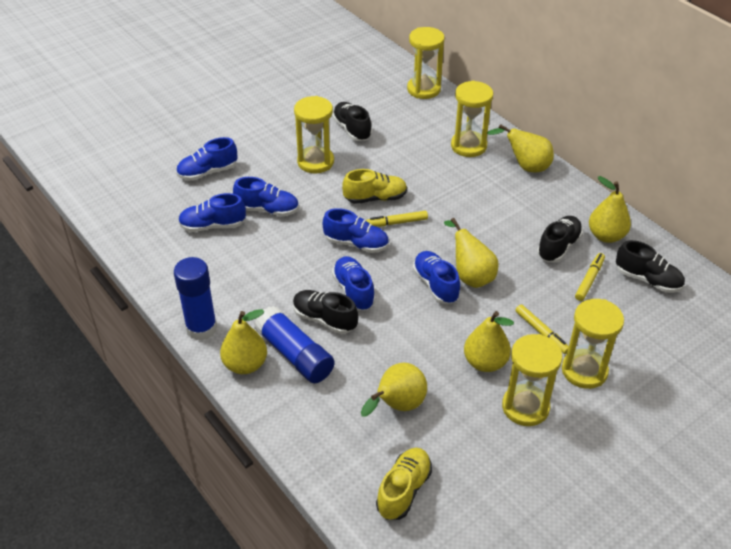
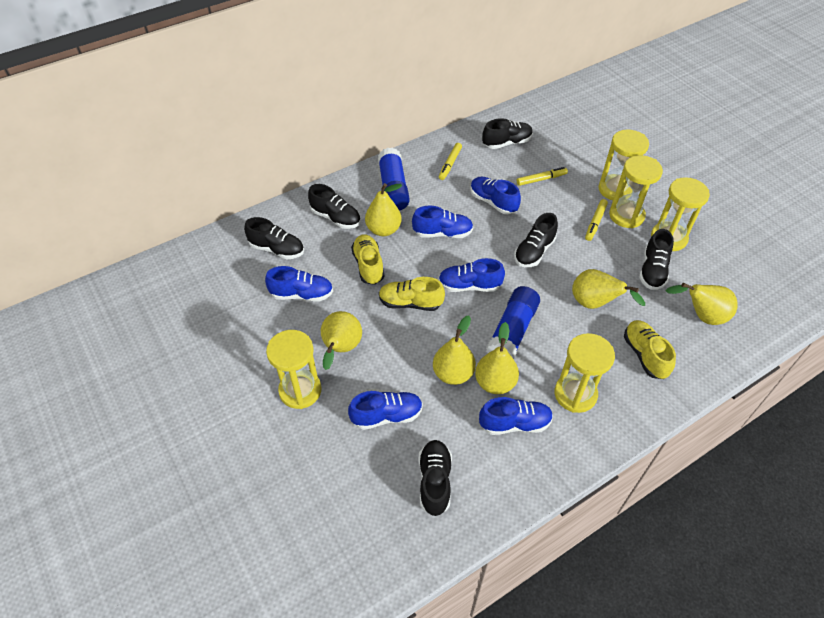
black shoe: [293,290,358,334] [332,102,372,141] [537,216,583,262] [616,240,685,293] = 4 -> [244,217,304,259] [308,184,361,229] [418,440,452,516] [482,118,533,149] [514,213,558,267] [639,229,674,290] = 6
yellow shoe: [342,169,407,204] [376,448,432,520] = 2 -> [351,234,384,285] [379,277,445,311] [624,320,676,379] = 3

